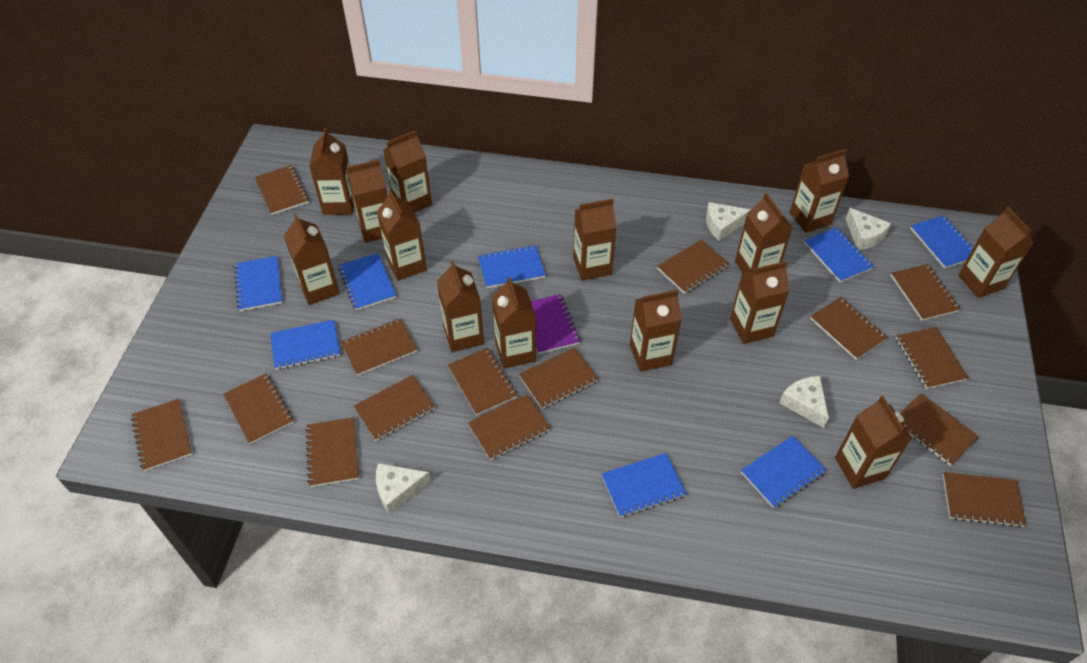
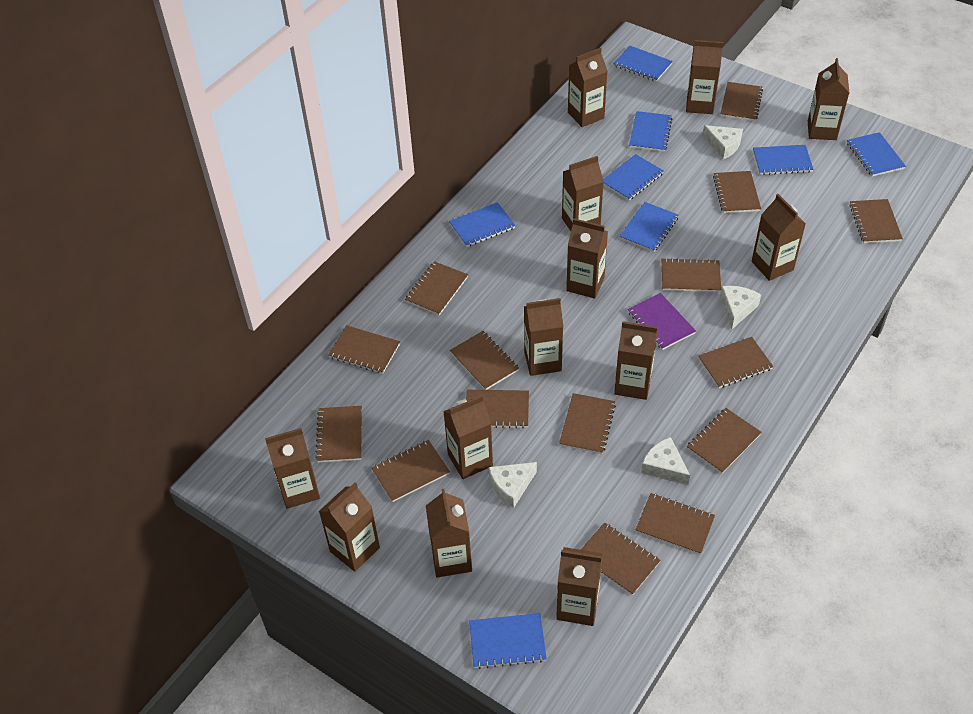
brown carton: [284,214,340,305] [309,128,354,215] [347,160,388,243] [377,190,427,281] [383,130,432,213] [437,261,484,352] [492,277,536,369] [573,199,617,281] [630,290,682,372] [730,261,790,344] [735,193,793,272] [790,149,849,233] [835,396,912,489] [958,207,1034,298] = 14 -> [265,428,320,509] [319,483,380,572] [426,489,472,578] [443,395,493,479] [524,298,563,376] [556,547,603,626] [562,156,604,231] [566,218,608,299] [568,48,607,127] [614,322,658,400] [686,40,723,114] [752,194,806,281] [808,58,849,140] = 13

